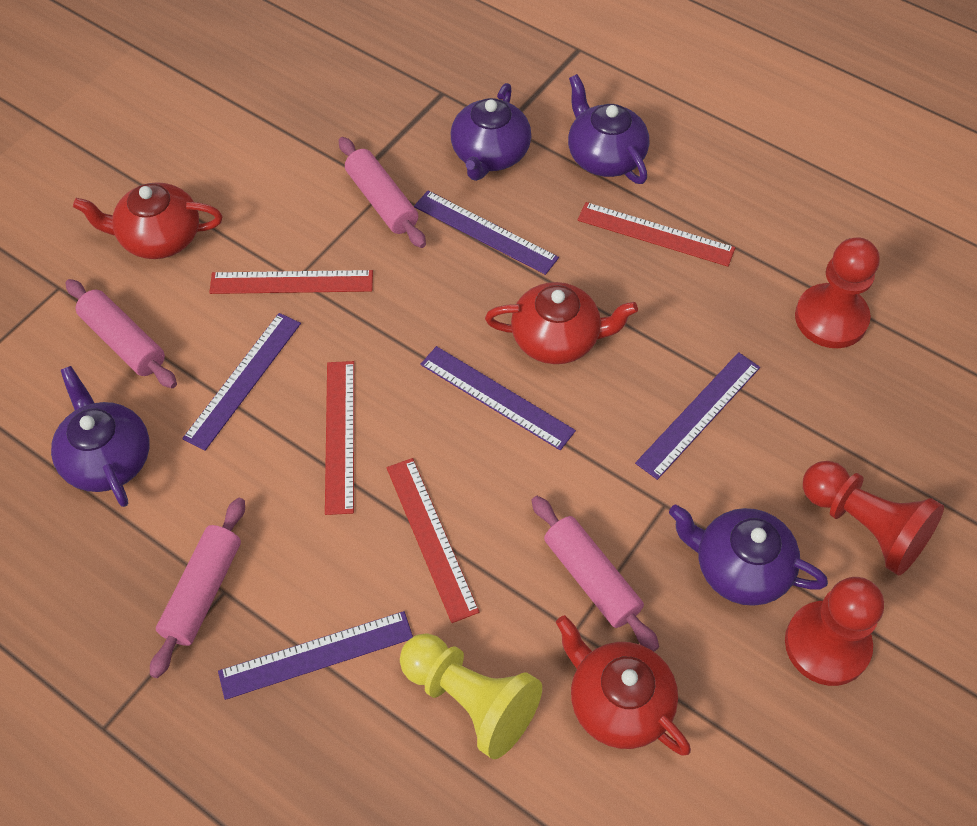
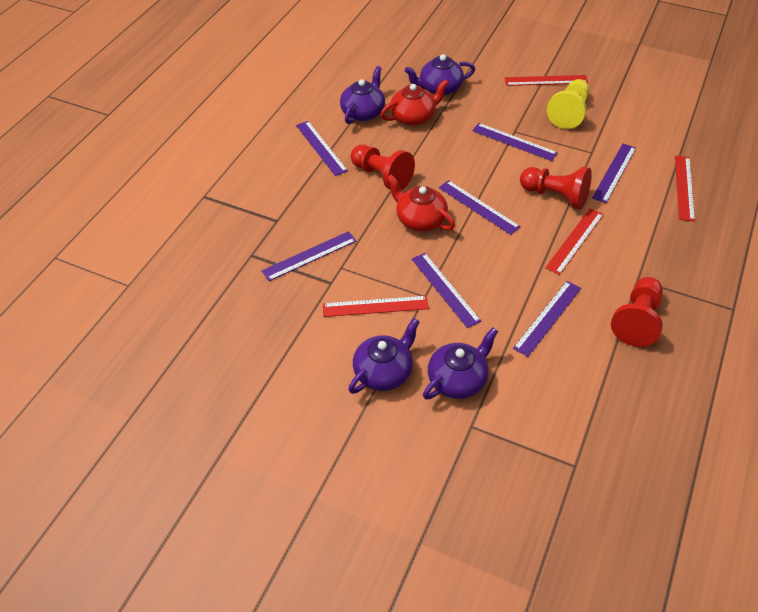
pink rolling pin: [65,279,177,388] [150,498,245,678] [339,137,426,248] [531,496,659,652] = 4 -> none = 0
purple ruler: [182,313,301,451] [218,611,413,700] [414,191,559,275] [420,346,576,450] [635,352,760,480] = 5 -> [262,231,356,281] [296,121,348,176] [412,253,481,328] [439,180,521,235] [472,123,558,161] [513,281,581,357] [592,144,636,203] = 7
red teapot: [73,182,223,259] [485,282,638,364] [556,615,691,756] = 3 -> [381,79,449,126] [387,174,455,232] = 2

